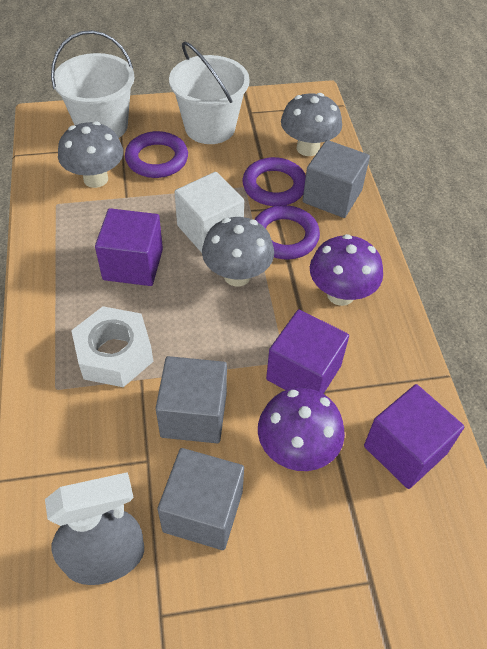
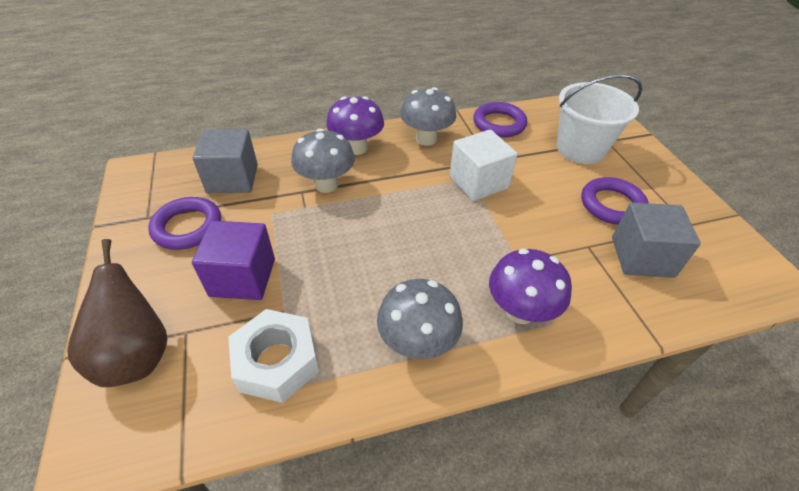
brown pear: none = 0 -> [67,239,168,387] = 1
grey cube: [155,356,227,443] [157,448,244,550] [303,140,370,218] = 3 -> [192,129,258,193] [612,202,701,278] = 2
grey spray bottle: [45,472,144,585] = 1 -> none = 0
purple cube: [95,208,163,286] [266,309,349,394] [364,384,464,489] = 3 -> [192,221,275,300] = 1
white bucket: [51,30,135,138] [169,41,250,144] = 2 -> [557,74,642,164] = 1

